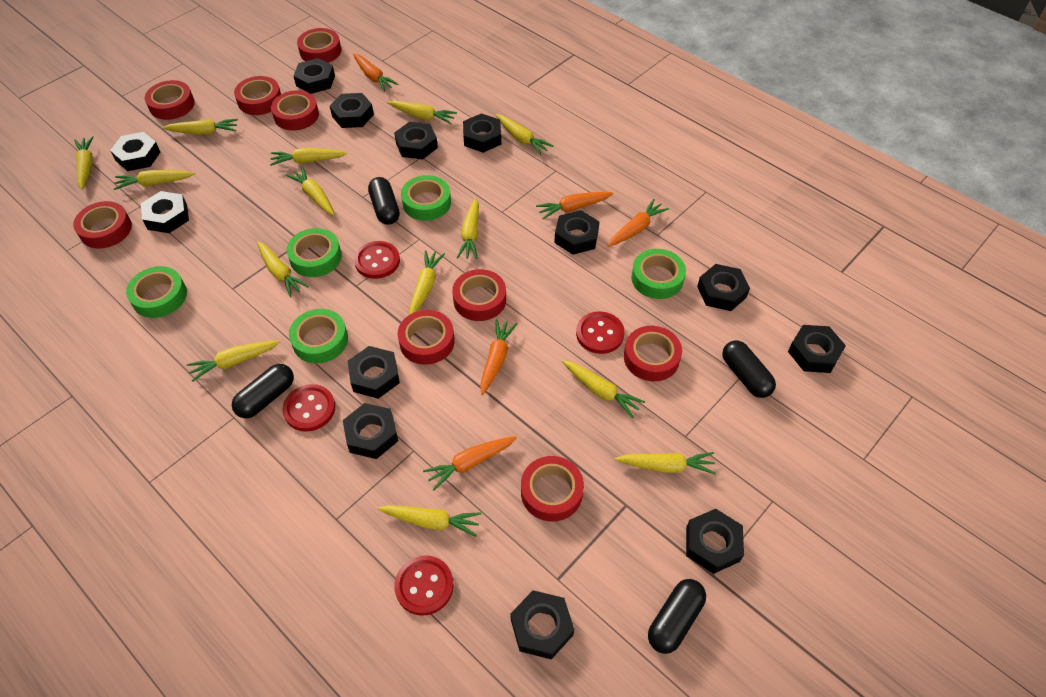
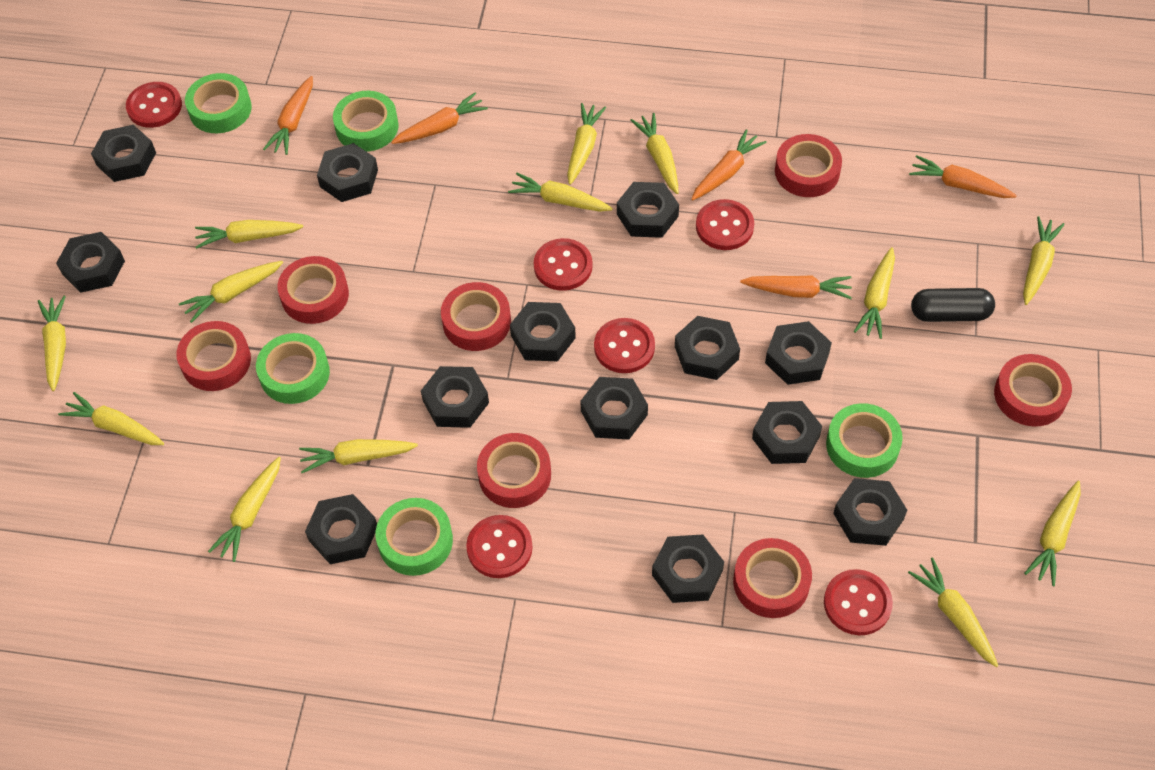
black capsule: [232,364,294,418] [368,177,400,225] [648,579,706,654] [722,340,776,398] = 4 -> [911,288,995,322] = 1
red button: [283,384,335,432] [354,241,400,279] [394,555,454,616] [576,311,625,354] = 4 -> [126,82,182,128] [466,515,533,578] [534,238,593,291] [594,318,655,373] [696,199,754,250] [824,569,893,635] = 6
red tape: [73,201,132,249] [145,80,195,120] [234,76,281,115] [271,90,319,131] [297,28,341,63] [398,310,455,365] [452,269,506,321] [521,456,584,521] [624,326,682,381] = 9 -> [177,321,251,391] [278,256,349,324] [441,282,511,351] [477,433,551,508] [733,538,812,618] [775,134,842,197] [994,354,1072,427] = 7
yellow carrot: [74,136,94,190] [114,170,195,190] [162,119,238,135] [187,341,280,382] [257,241,309,297] [270,148,347,166] [286,167,335,216] [378,505,481,537] [387,101,457,124] [410,250,445,314] [457,198,479,259] [496,114,553,155] [562,360,645,418] [615,452,716,475] = 14 -> [38,295,66,391] [58,392,164,445] [179,261,283,323] [195,220,303,249] [208,457,281,562] [299,439,418,473] [508,173,613,212] [567,103,606,185] [630,113,679,194] [854,247,895,339] [908,557,998,667] [1023,216,1065,305] [1024,481,1081,586] = 13

